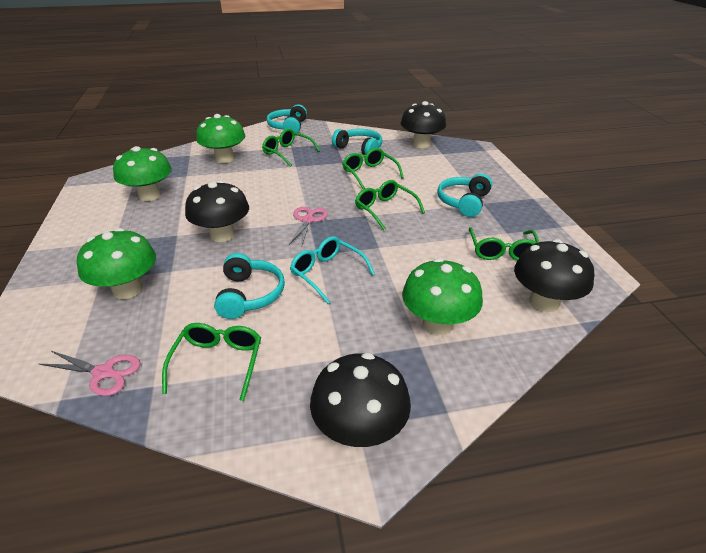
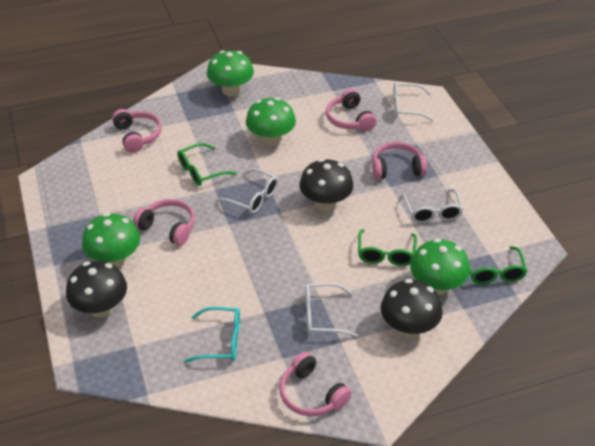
black mushroom: [185,180,249,242] [310,353,411,447] [401,101,446,148] [514,239,594,312] = 4 -> [66,261,127,318] [299,159,354,211] [381,279,443,337] = 3
green glasses: [162,323,261,401] [262,128,320,166] [342,148,404,189] [355,180,425,230] [469,227,539,261] = 5 -> [177,143,237,186] [358,229,417,266] [469,246,527,284] = 3
pink headphones: none = 0 -> [112,109,162,153] [133,199,195,246] [279,352,352,416] [326,89,377,131] [372,142,427,179] = 5
pink scissors: [39,350,140,396] [289,207,328,247] = 2 -> none = 0
turquoise headphones: [214,253,285,319] [267,104,307,133] [332,129,382,155] [437,174,492,217] = 4 -> none = 0
white glasses: none = 0 -> [216,169,278,214] [305,283,357,337] [393,82,434,122] [402,189,464,223] = 4

